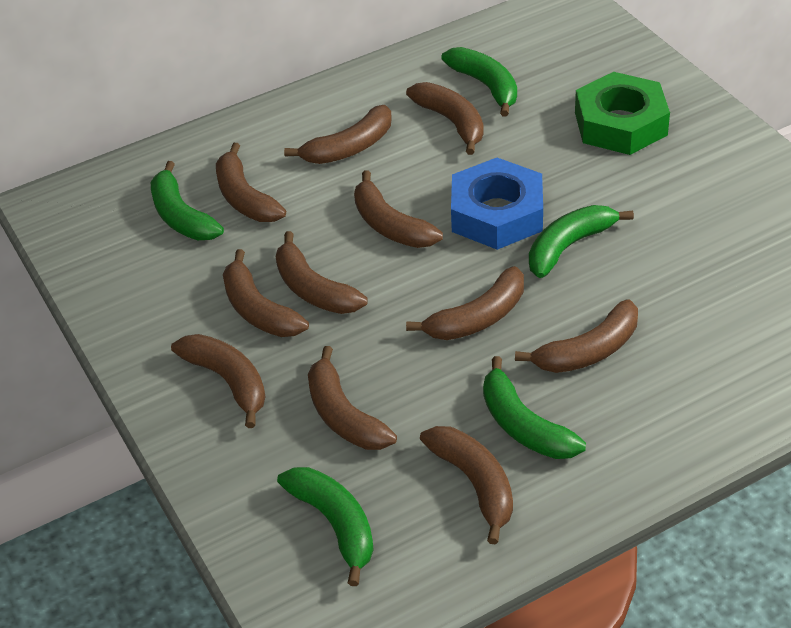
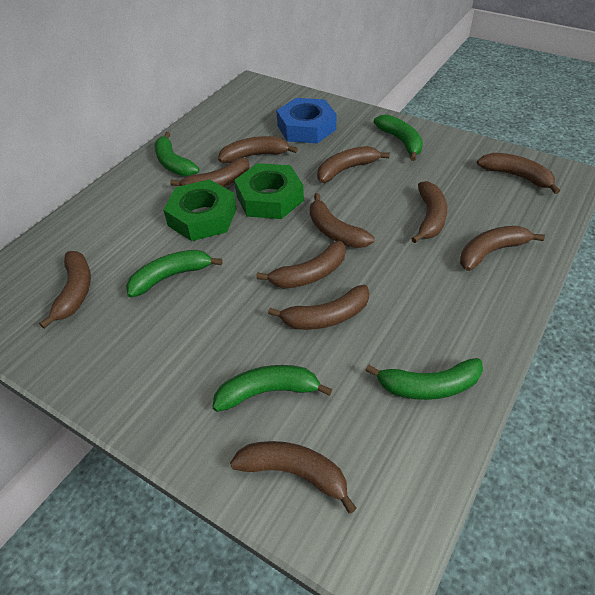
green nut: [575,72,670,155] = 1 -> [163,179,237,241] [234,163,304,219] = 2

